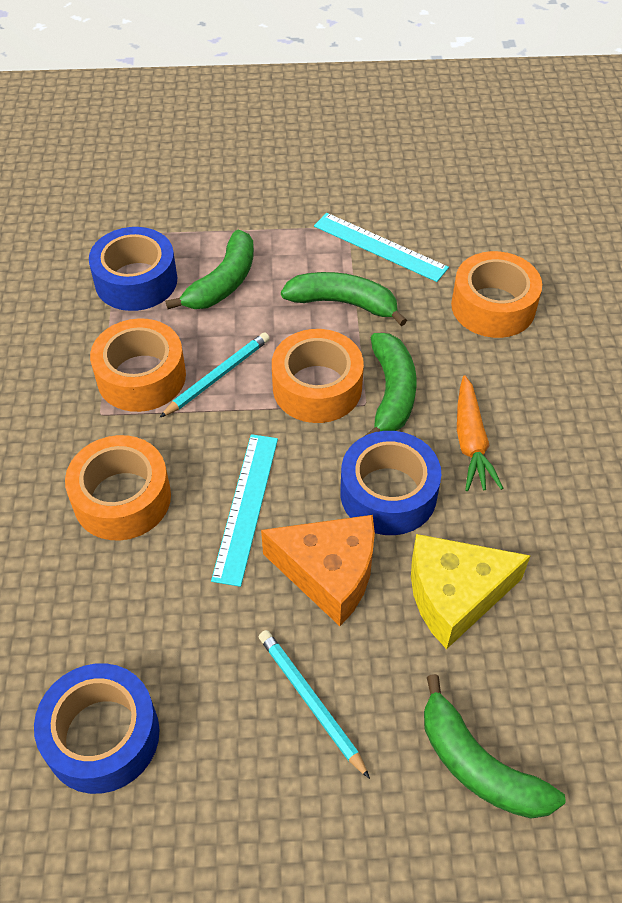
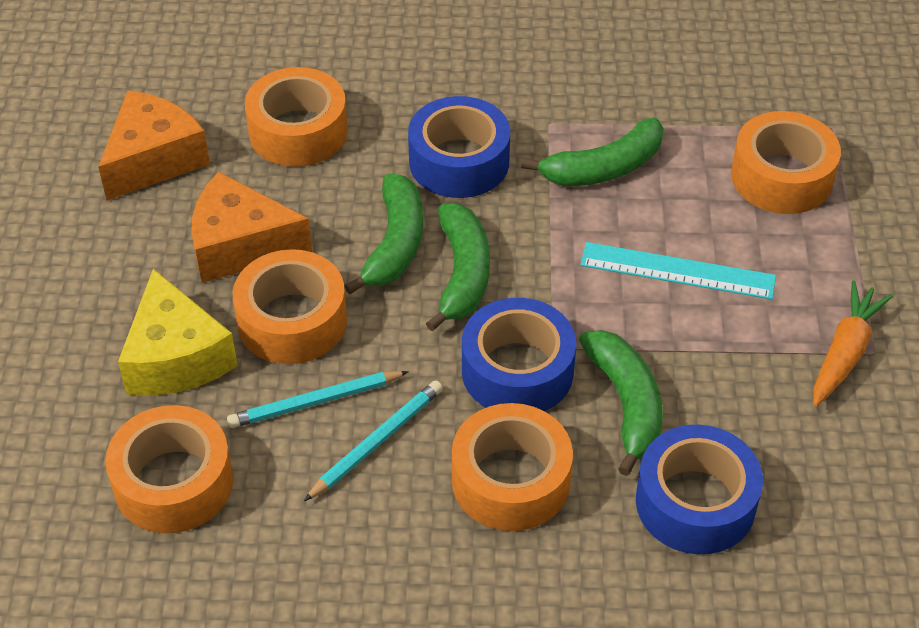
orange cheese: [261,515,375,626] = 1 -> [98,90,210,201] [192,172,312,283] = 2
orange tape: [65,435,171,540] [90,318,186,412] [272,329,364,423] [451,251,542,338] = 4 -> [105,405,233,533] [233,249,347,364] [245,67,348,167] [452,403,573,531] [731,111,841,214] = 5
turquoise ruler: [211,434,278,587] [314,213,449,282] = 2 -> [580,242,776,300] = 1

